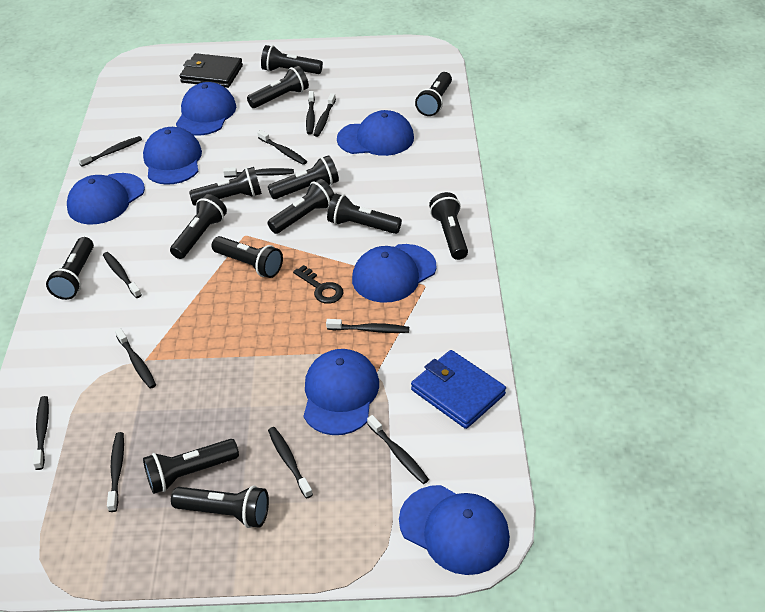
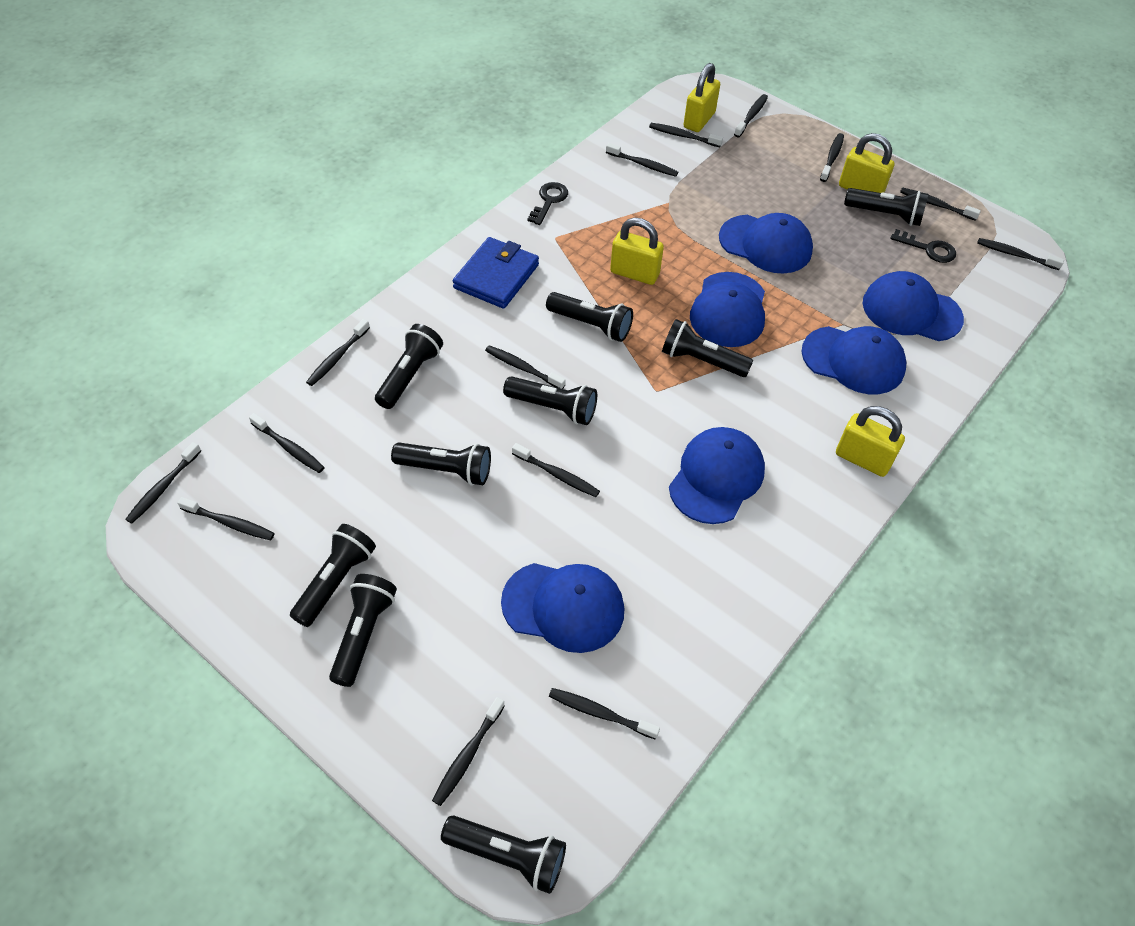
black flashlight: [46,237,94,300] [143,439,239,494] [170,194,227,259] [171,485,269,528] [189,167,262,206] [212,236,283,278] [247,66,309,108] [261,45,323,74] [267,179,334,234] [268,155,339,199] [327,194,402,234] [415,72,452,116] [429,192,468,260] = 13 -> [290,524,376,627] [329,574,397,687] [375,324,443,409] [391,442,491,486] [441,815,566,894] [503,376,597,425] [546,292,633,342] [662,319,753,377] [844,188,928,226] = 9
black key: [293,265,343,304] = 1 -> [527,182,568,225] [890,229,956,263] = 2
black toothbrush: [33,396,49,470] [78,136,142,167] [103,252,142,298] [107,432,124,512] [115,328,156,389] [223,167,294,177] [257,130,307,165] [268,427,313,499] [306,91,315,135] [314,93,336,137] [326,319,409,333] [367,415,429,484] = 12 -> [125,442,201,524] [177,497,275,540] [249,413,325,473] [306,319,370,386] [432,697,505,806] [485,345,566,389] [512,443,600,497] [549,688,660,740] [606,143,678,177] [649,123,723,147] [734,94,768,137] [820,133,844,182] [900,187,981,221] [977,238,1064,270] = 14
black wallet: [180,53,243,88] = 1 -> none = 0
blue cap: [67,173,145,224] [143,127,202,185] [176,82,236,135] [304,349,379,435] [337,110,414,156] [352,244,436,303] [399,485,510,575] = 7 -> [501,563,624,653] [669,427,765,524] [690,272,765,347] [719,213,813,273] [801,326,906,394] [863,271,964,341] = 6
yellow padlock: none = 0 -> [610,218,664,285] [683,63,720,132] [836,406,905,477] [839,133,895,193] = 4

